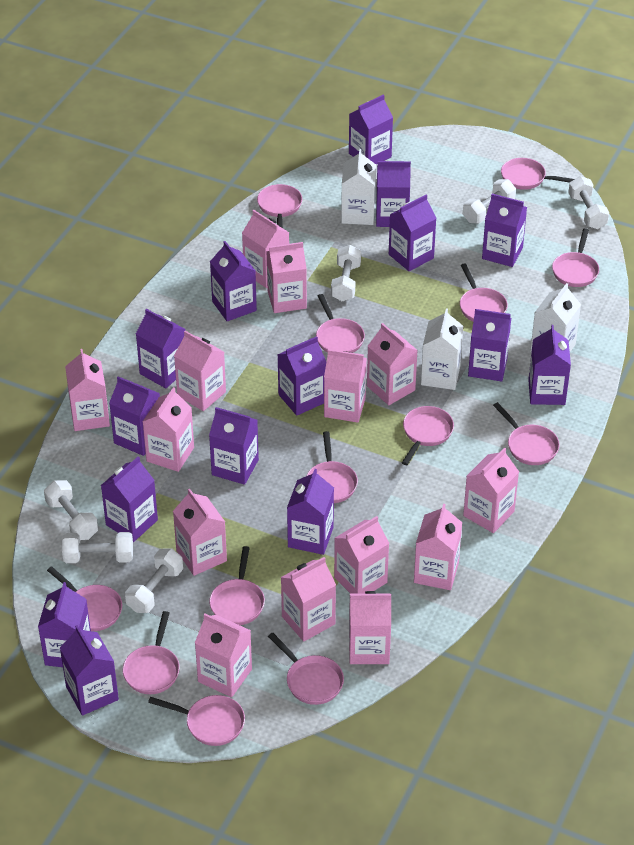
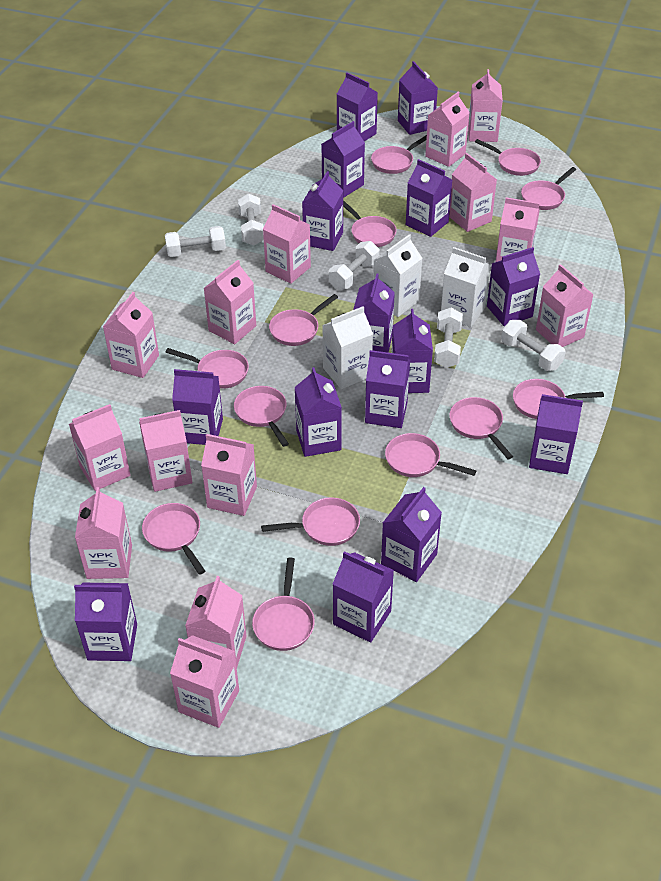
white dumbbell: [44,480,98,540] [62,532,133,563] [125,549,183,613] [331,245,361,301] [463,179,516,223] [568,176,609,229] = 6 -> [165,226,226,257] [238,193,264,246] [329,241,380,290] [434,308,463,368] [501,320,566,371] = 5

